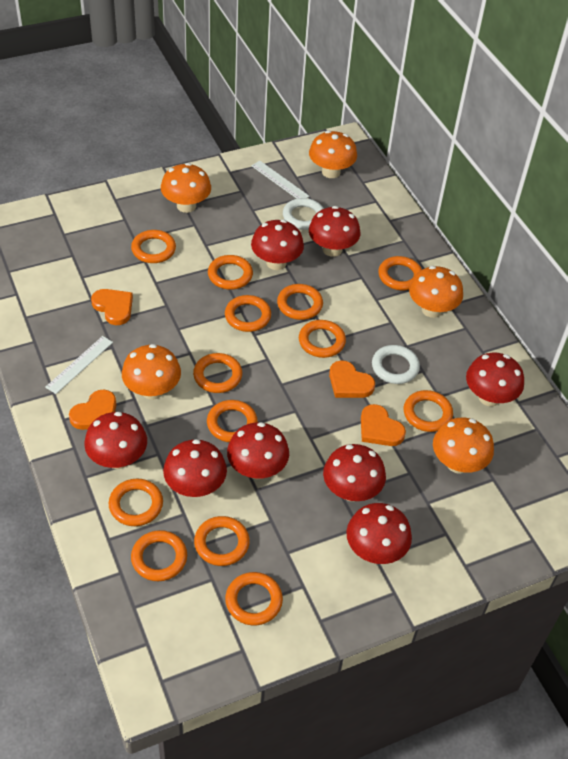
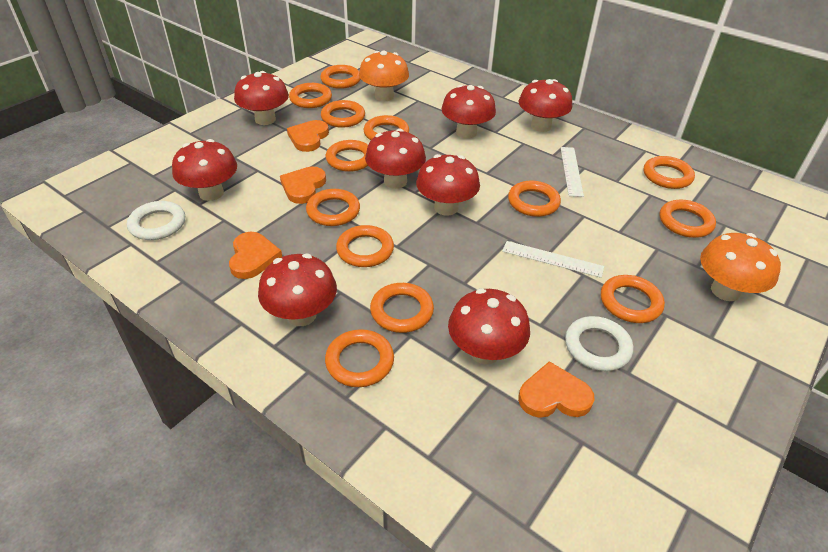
orange mushroom: [122,344,181,400] [161,163,211,213] [309,131,357,178] [409,266,463,318] [433,418,494,474] = 5 -> [359,50,409,101] [700,233,781,301] = 2

